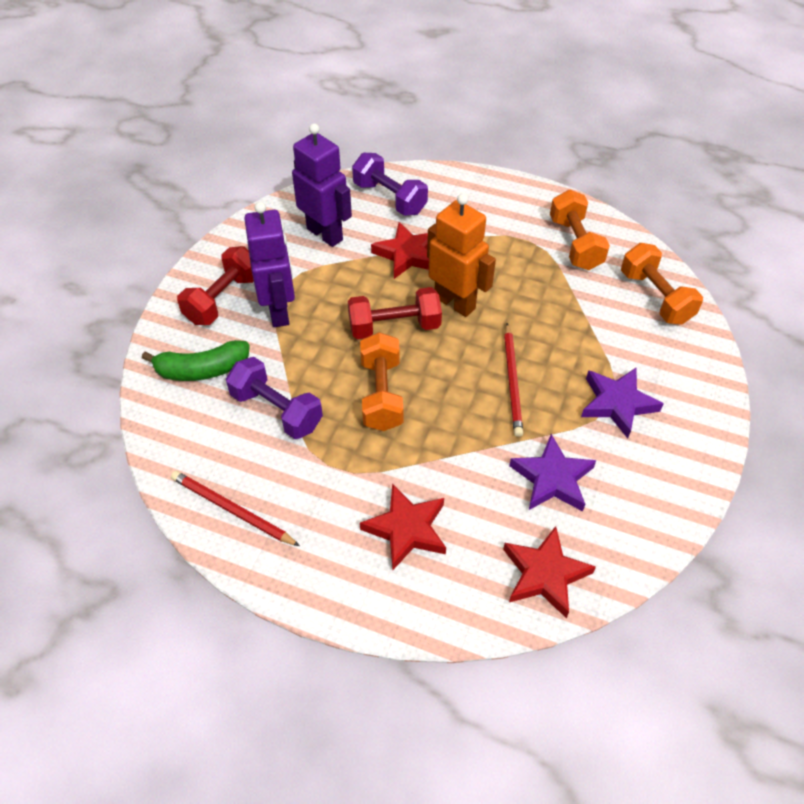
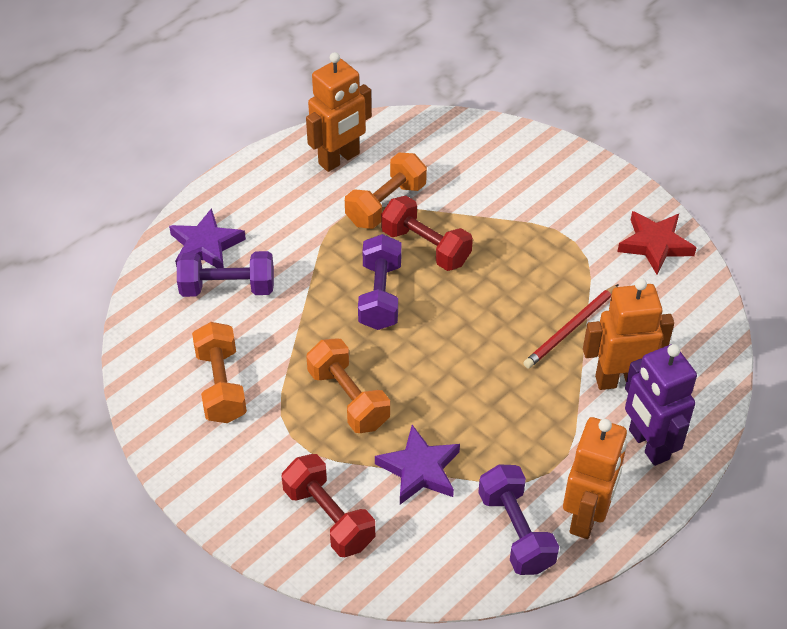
green banana: [142,340,250,381] = 1 -> none = 0
orange robot: [427,193,496,317] = 1 -> [306,52,372,172] [563,417,627,539] [583,278,674,390] = 3
purple dumbbell: [226,357,323,439] [352,153,428,216] = 2 -> [177,251,274,297] [358,234,402,330] [478,465,559,575] = 3
purple robot: [244,202,295,327] [292,123,352,247] = 2 -> [625,344,697,466] = 1
red pencil: [171,471,300,546] [504,323,523,437] = 2 -> [524,284,619,368] = 1
red star: [360,484,446,570] [371,222,429,279] [503,526,596,618] = 3 -> [617,211,697,274] = 1

